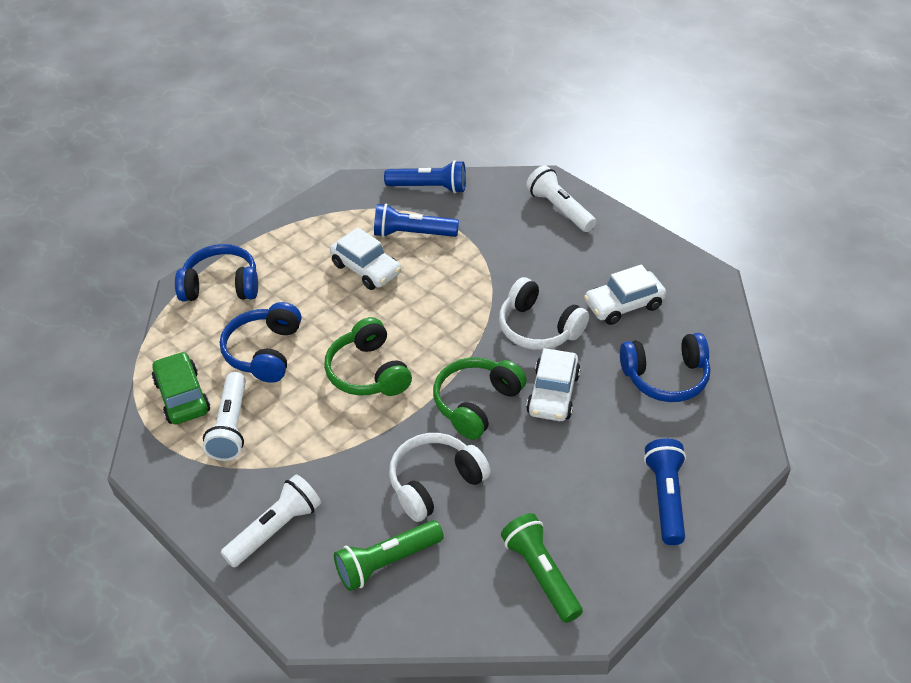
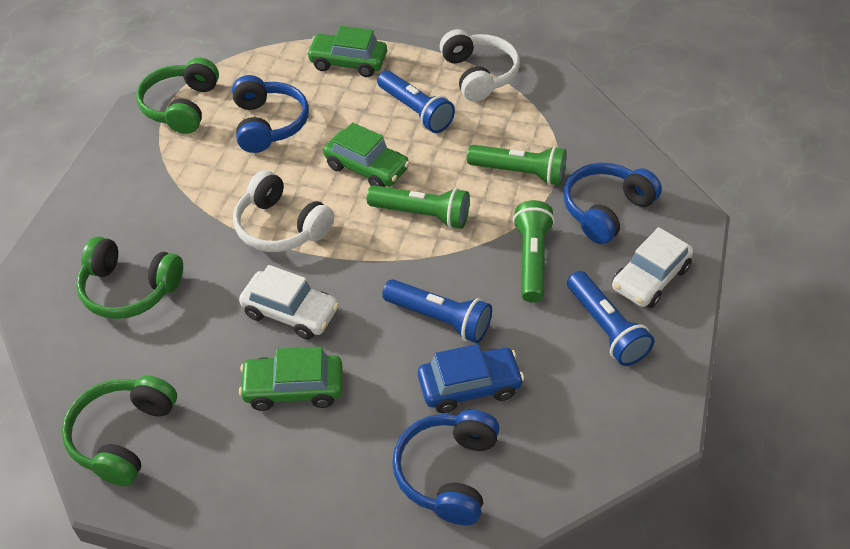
blue car: none = 0 -> [418,344,524,413] = 1
green car: [152,351,210,425] = 1 -> [239,347,342,411] [307,26,387,77] [323,122,410,187] = 3
green flashlight: [334,520,444,591] [501,513,583,623] = 2 -> [367,185,470,229] [467,145,567,186] [513,200,555,303] = 3
green headphones: [324,317,412,396] [433,357,527,440] = 2 -> [62,376,177,486] [76,236,183,319] [136,58,219,134] = 3
white car: [330,227,401,290] [526,348,581,421] [584,264,666,325] = 3 -> [239,265,339,340] [612,227,694,308] = 2
white flashlight: [203,372,246,461] [221,474,321,568] [526,165,596,232] = 3 -> none = 0

